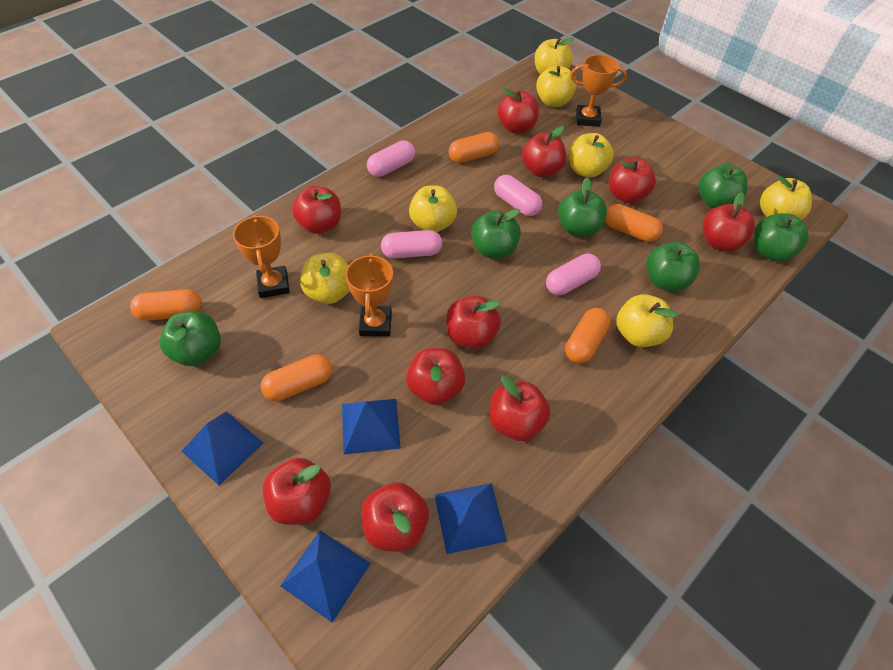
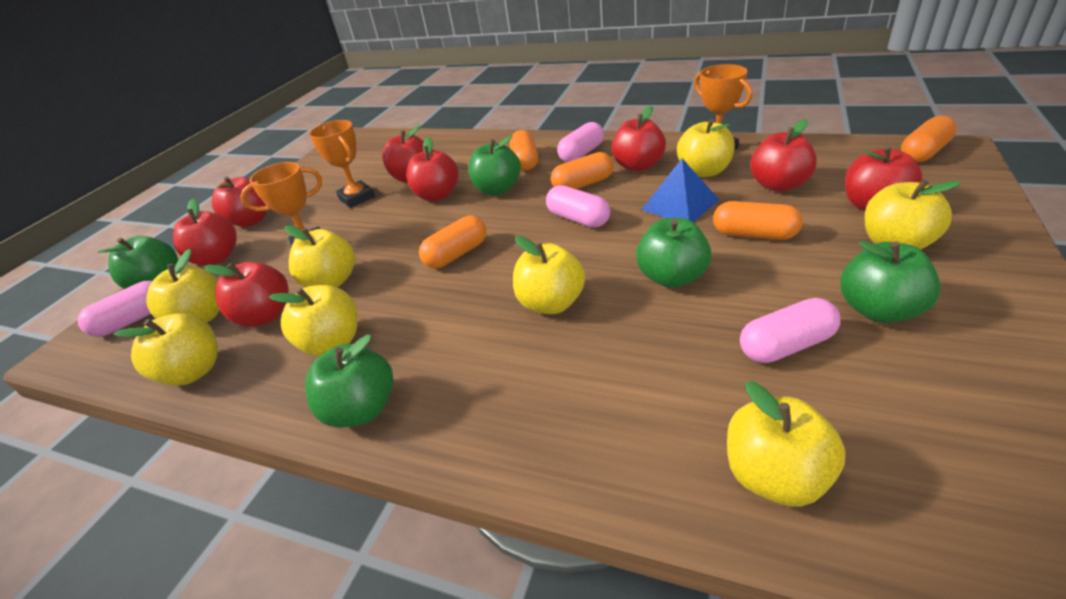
blue pyramid: [181,411,263,485] [280,530,371,622] [342,399,401,455] [434,483,507,554] = 4 -> [641,158,719,222] = 1
green apple: [160,311,221,366] [471,209,521,259] [558,178,607,237] [646,241,700,291] [698,164,748,209] [754,213,809,261] = 6 -> [98,236,178,289] [305,335,393,428] [468,135,521,195] [636,218,711,288] [841,240,941,323] = 5
red apple: [263,458,331,525] [292,186,341,234] [361,482,429,552] [406,348,465,405] [446,296,501,349] [490,375,550,441] [498,88,539,134] [522,126,566,177] [609,158,656,203] [703,192,755,251] = 10 -> [173,198,237,266] [204,262,289,327] [212,176,267,227] [382,125,424,183] [406,137,458,201] [611,106,666,171] [750,119,817,192] [845,146,923,211] = 8
yellow apple: [300,253,350,304] [409,185,457,232] [535,37,574,75] [536,65,577,107] [569,133,614,178] [616,294,678,347] [760,175,812,220] = 7 -> [113,313,218,386] [146,249,220,322] [269,285,358,356] [284,225,355,287] [513,236,585,314] [677,119,735,177] [727,381,846,507] [865,180,961,250] = 8

